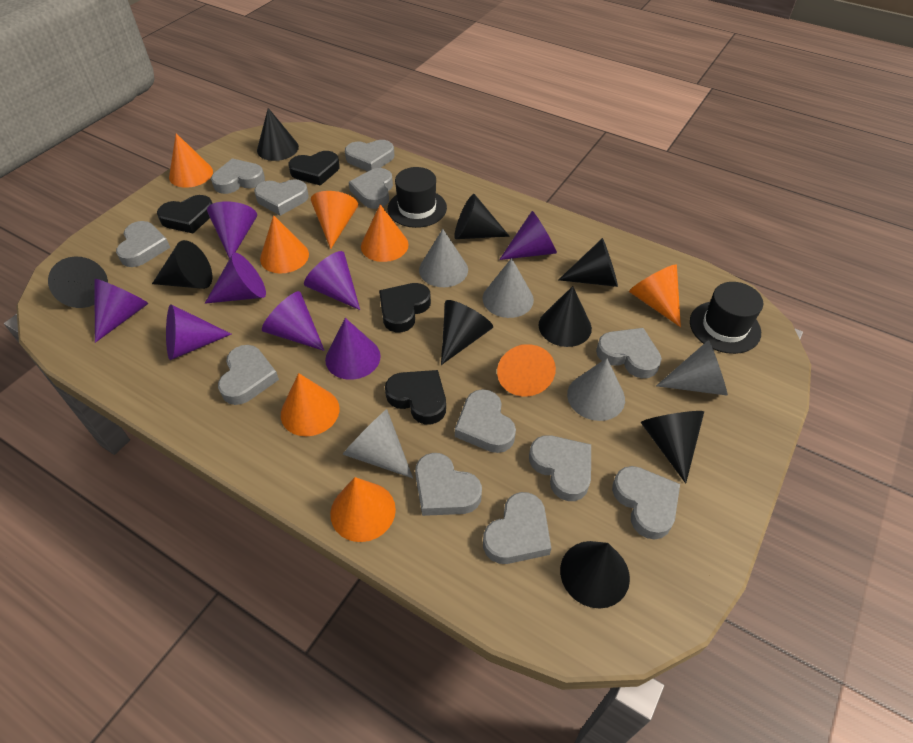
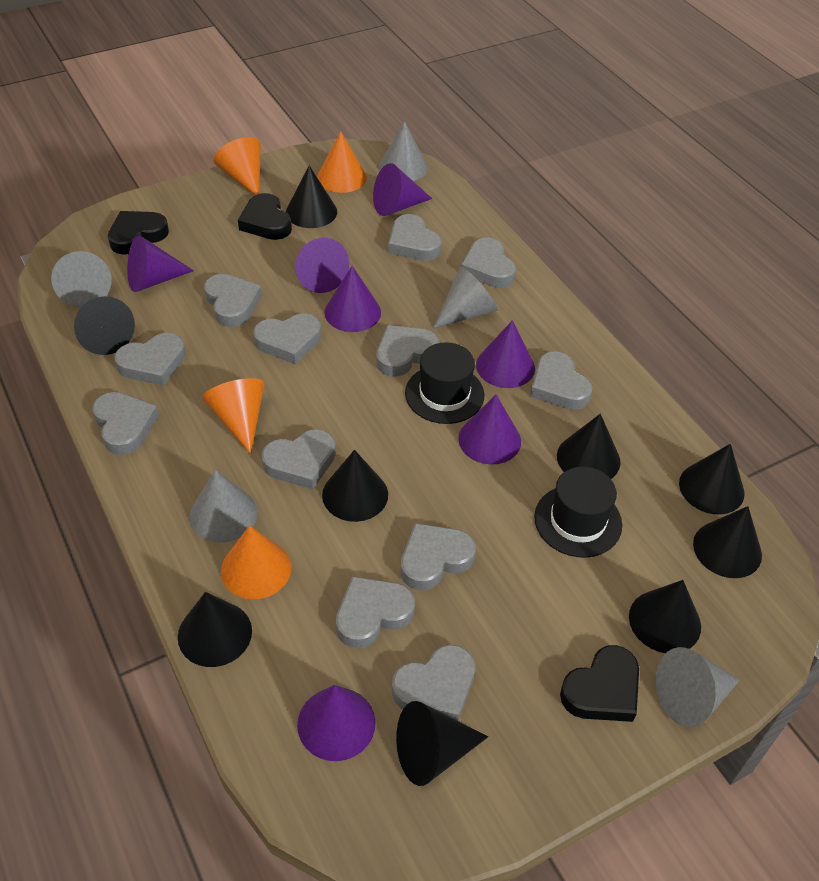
black heart: [157,195,213,233] [288,151,340,186] [379,283,431,332] [385,370,446,424] = 4 -> [108,211,169,255] [238,193,292,240] [560,645,639,722] = 3
orange cone: [169,133,213,188] [260,215,309,273] [281,373,339,436] [311,191,358,249] [330,477,396,542] [361,204,409,262] [497,344,556,396] [629,264,681,327] = 8 -> [202,378,264,454] [214,137,261,195] [221,525,291,599] [317,132,367,193] = 4
purple cone: [94,279,148,343] [166,304,231,360] [205,253,266,304] [207,201,257,259] [262,291,325,351] [304,251,360,310] [325,318,381,380] [499,211,557,260] = 8 -> [127,235,194,292] [295,238,349,293] [297,685,376,761] [325,266,381,332] [373,163,432,216] [458,394,521,464] [476,320,535,388] = 7

